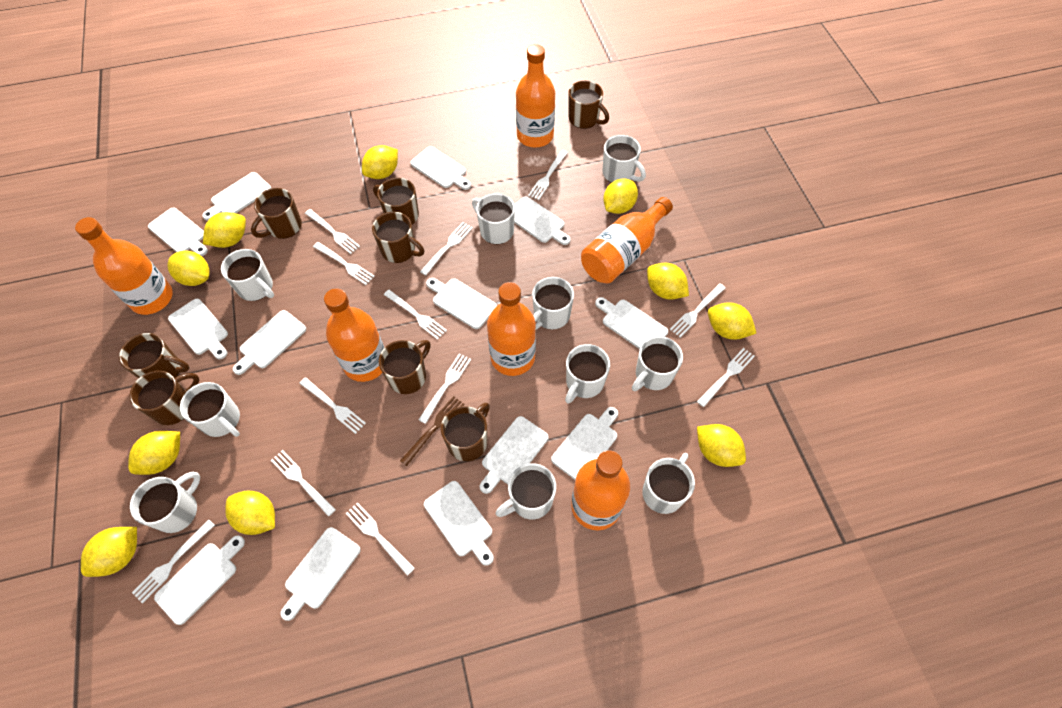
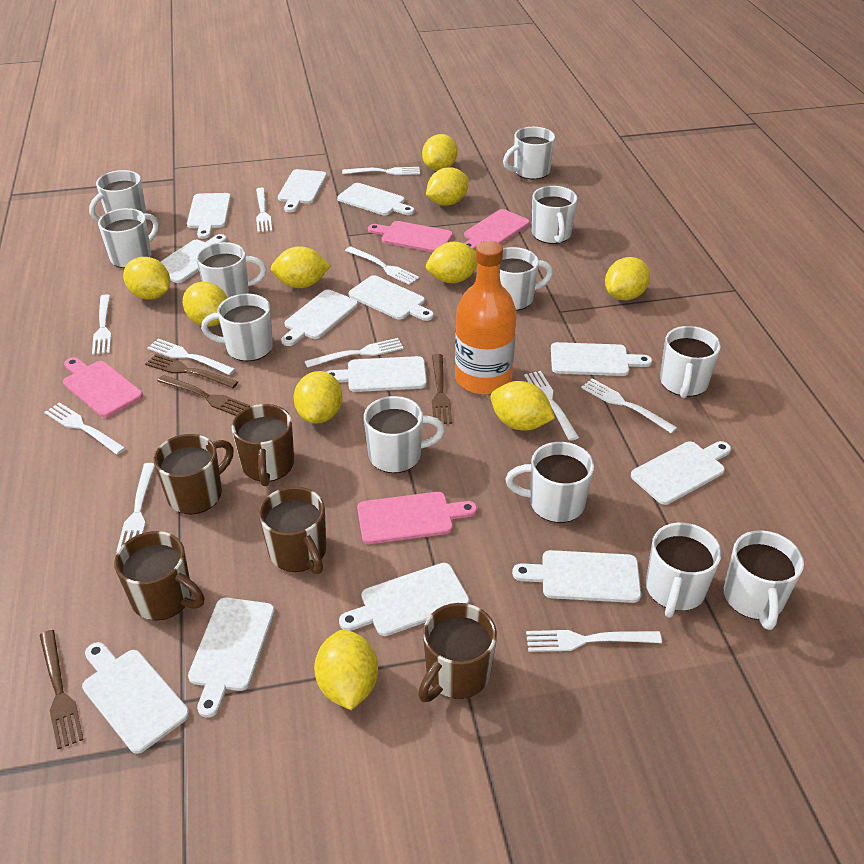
brown fork: [400,396,465,466] = 1 -> [40,630,84,749] [145,354,238,388] [157,375,250,416] [432,354,452,424] = 4
brown mug: [119,333,190,378] [129,371,199,425] [251,188,302,239] [372,212,424,263] [373,178,419,225] [379,340,431,394] [441,402,490,461] [568,81,609,129] = 8 -> [114,531,204,621] [153,434,234,514] [231,404,294,486] [259,487,326,574] [418,603,497,702] = 5
orange bottle: [75,217,173,315] [324,288,384,382] [487,282,536,376] [516,44,555,147] [571,450,630,530] [581,197,673,283] = 6 -> [455,241,517,395] = 1
pink cutting board: none = 0 -> [63,357,143,418] [357,492,477,544] [368,221,453,252] [464,209,530,250] = 4
white fork: [132,520,215,603] [271,450,336,517] [299,377,366,434] [305,209,360,254] [313,242,375,285] [346,502,415,576] [384,290,447,340] [419,353,471,424] [420,222,473,275] [528,150,568,200] [669,283,725,337] [697,348,755,407] = 12 -> [44,402,126,455] [92,294,111,355] [116,463,155,552] [147,339,235,375] [256,188,272,232] [305,338,404,368] [342,167,420,175] [345,246,419,285] [524,371,579,441] [526,630,662,652] [581,379,677,433] = 11
white mug: [130,472,200,533] [180,382,240,437] [221,249,274,301] [472,193,515,244] [496,463,556,520] [532,277,574,330] [565,344,610,404] [602,135,646,183] [632,336,683,391] [642,453,695,514] = 10 -> [89,170,147,221] [98,208,159,268] [196,242,267,298] [201,294,273,361] [364,396,445,473] [500,247,553,311] [503,127,555,179] [506,442,594,523] [532,186,577,244] [646,522,721,618] [660,326,721,398] [724,530,804,630] = 12

